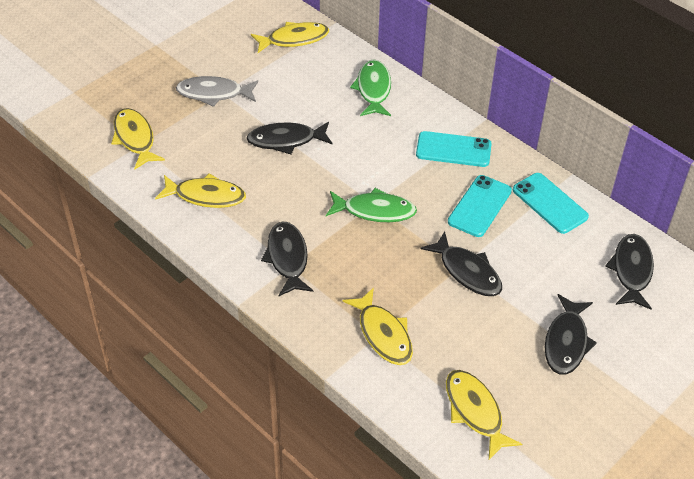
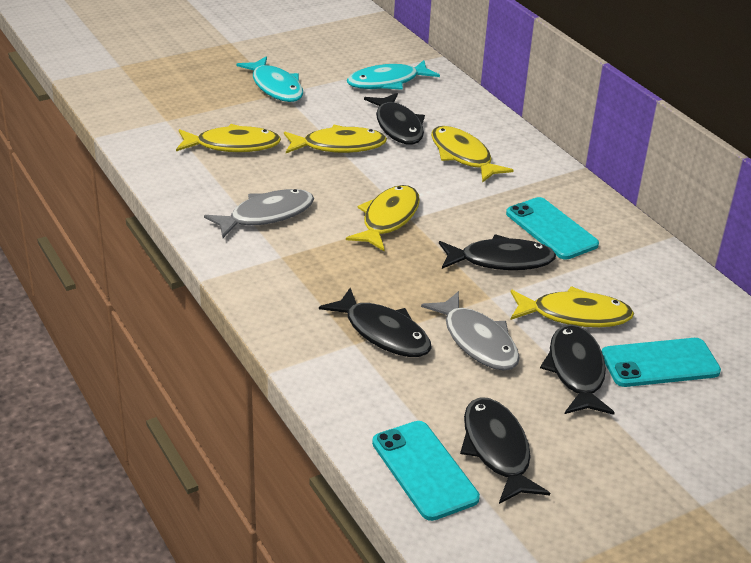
green fish: [326,188,417,222] [350,59,391,116] = 2 -> none = 0
grey fish: [176,76,258,107] = 1 -> [204,189,314,238] [421,291,520,370] = 2
turquoise fish: none = 0 -> [236,56,303,102] [347,60,440,90] = 2

